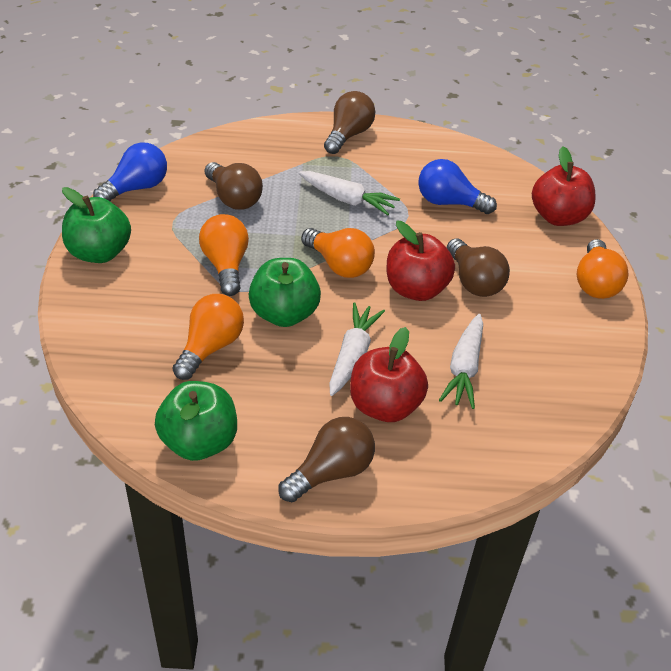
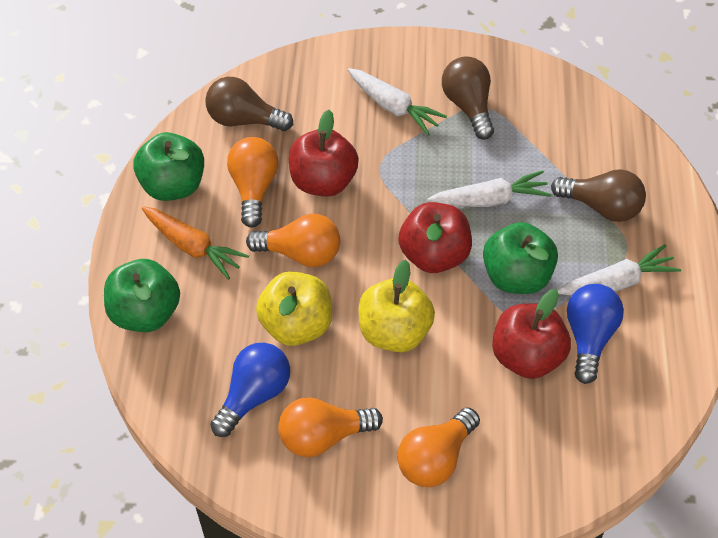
brown light bulb: [205,162,263,210] [278,417,375,502] [324,91,375,154] [447,239,510,297] = 4 -> [205,77,293,131] [442,56,494,140] [551,169,646,222] = 3
orange carrot: none = 0 -> [142,207,249,280] = 1
yellow apple: none = 0 -> [256,271,332,346] [358,260,435,352] = 2

